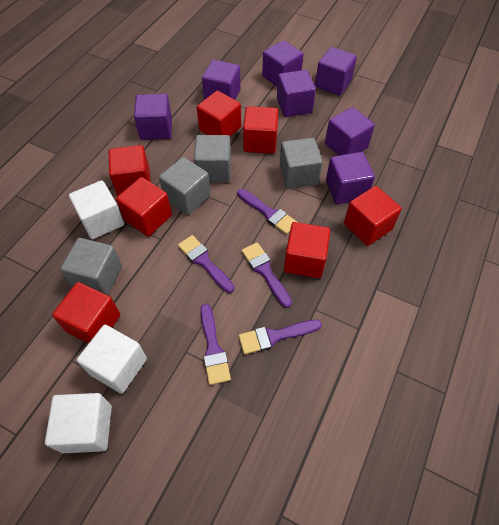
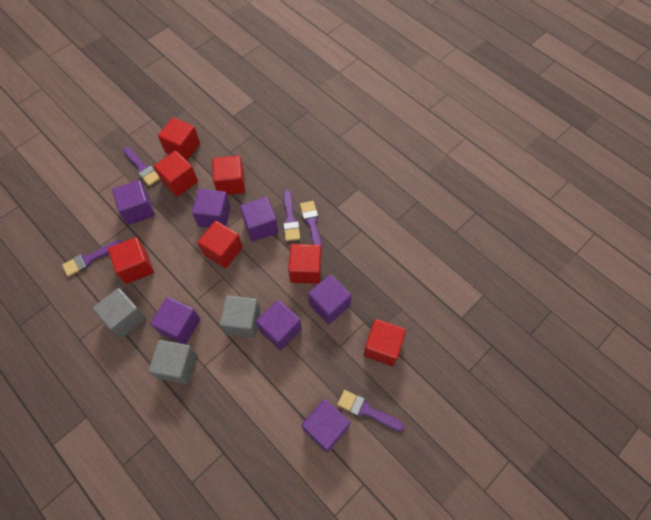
grey cube: [60,238,122,295] [159,157,211,215] [194,135,231,182] [280,138,323,189] = 4 -> [93,288,146,338] [148,340,197,384] [220,295,261,338] = 3
white cube: [45,393,112,453] [69,180,124,239] [77,325,147,394] = 3 -> none = 0

